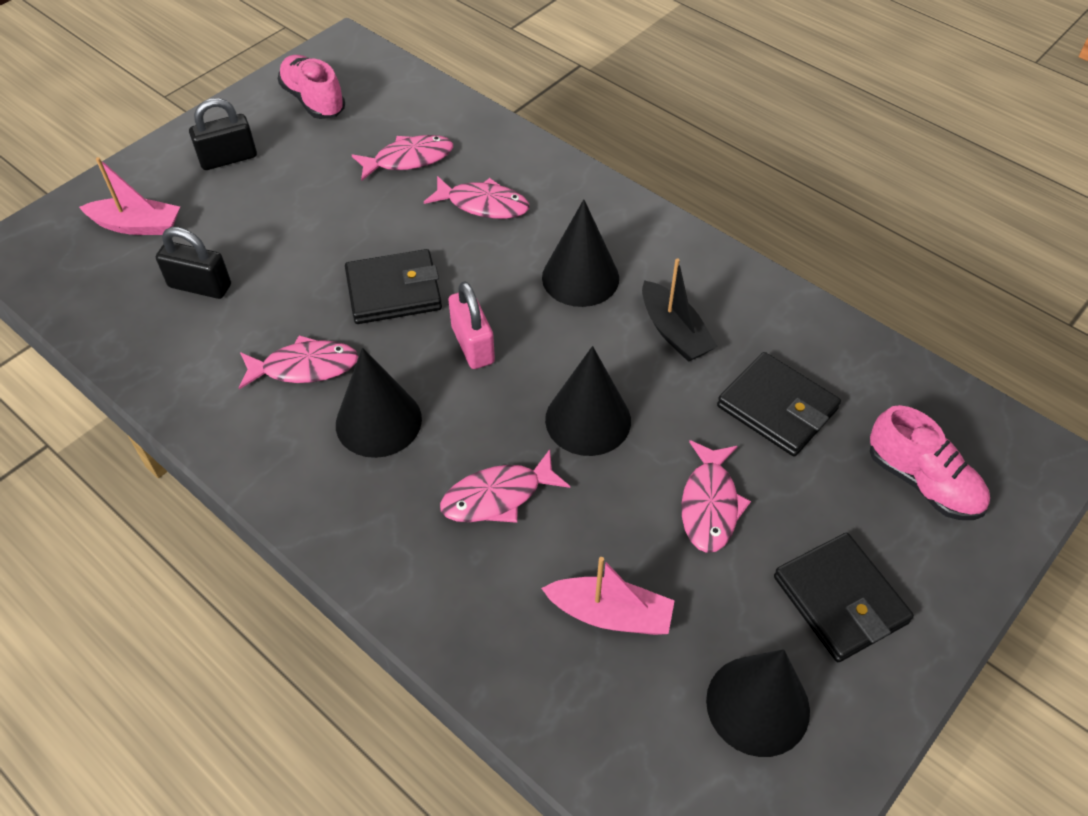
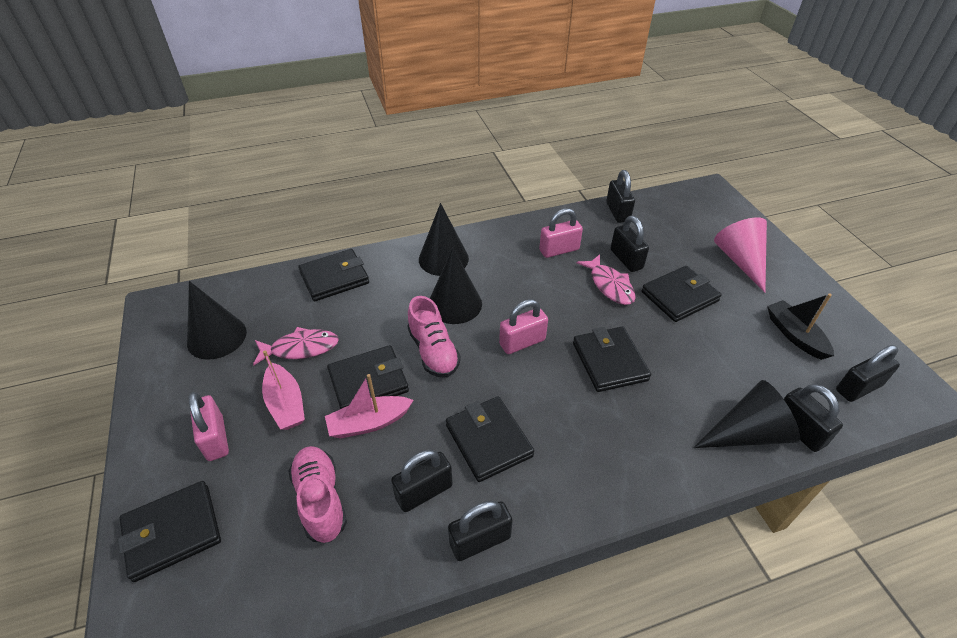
black padlock: [156,227,231,299] [189,98,257,170] = 2 -> [391,450,453,512] [448,501,513,561] [606,170,635,223] [611,216,649,272] [784,384,843,452] [836,345,900,402] = 6
black wallet: [345,249,442,324] [717,352,841,456] [774,533,914,662] = 3 -> [118,481,221,582] [298,249,369,301] [327,345,409,409] [446,396,534,482] [573,327,651,392] [642,266,722,322] = 6
pink cone: none = 0 -> [714,217,767,293] = 1
pink fish: [239,335,358,389] [352,135,453,181] [424,176,529,219] [440,449,570,523] [682,440,751,553] = 5 -> [253,327,339,365] [577,254,636,305] = 2
pink padlock: [449,281,495,369] = 1 -> [189,392,229,461] [499,299,548,354] [539,208,583,258] = 3

